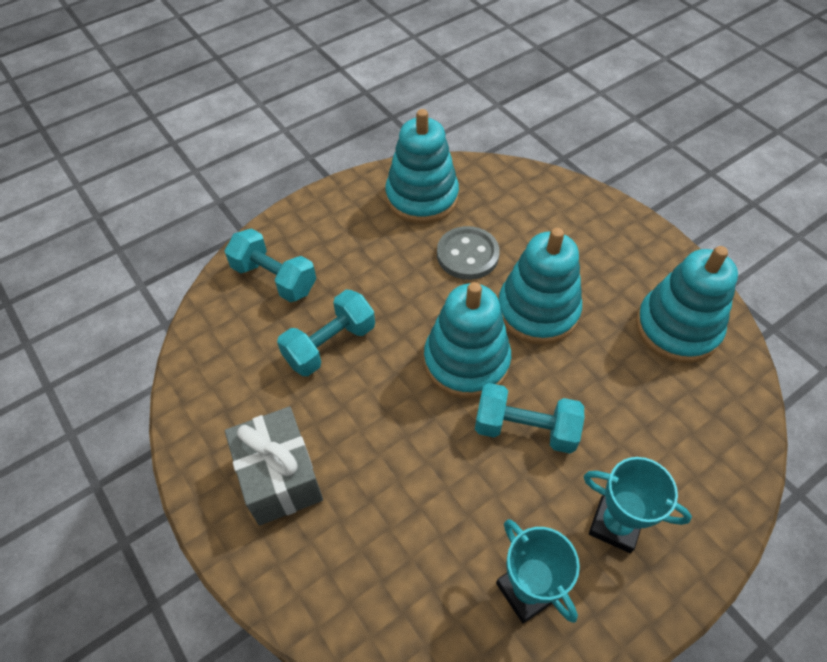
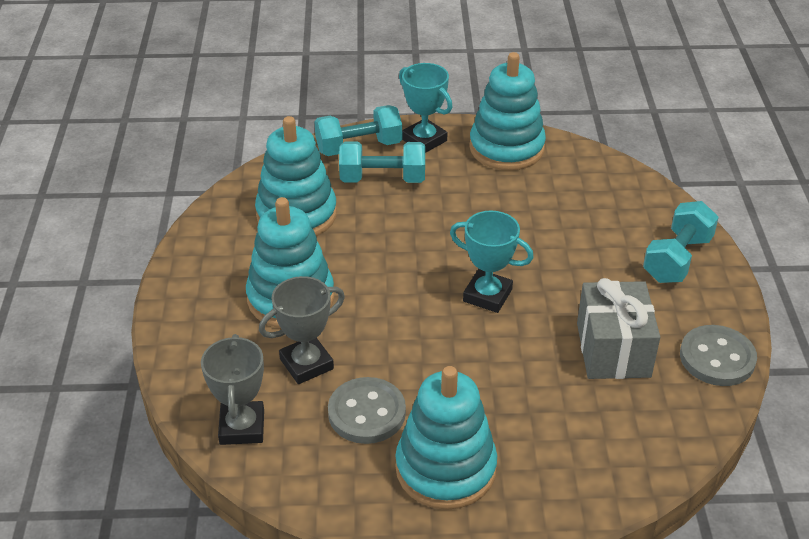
grey button: [437,226,500,280] = 1 -> [328,377,406,444] [680,325,757,386] = 2
grey trophy: none = 0 -> [201,334,264,445] [259,276,345,384] = 2

